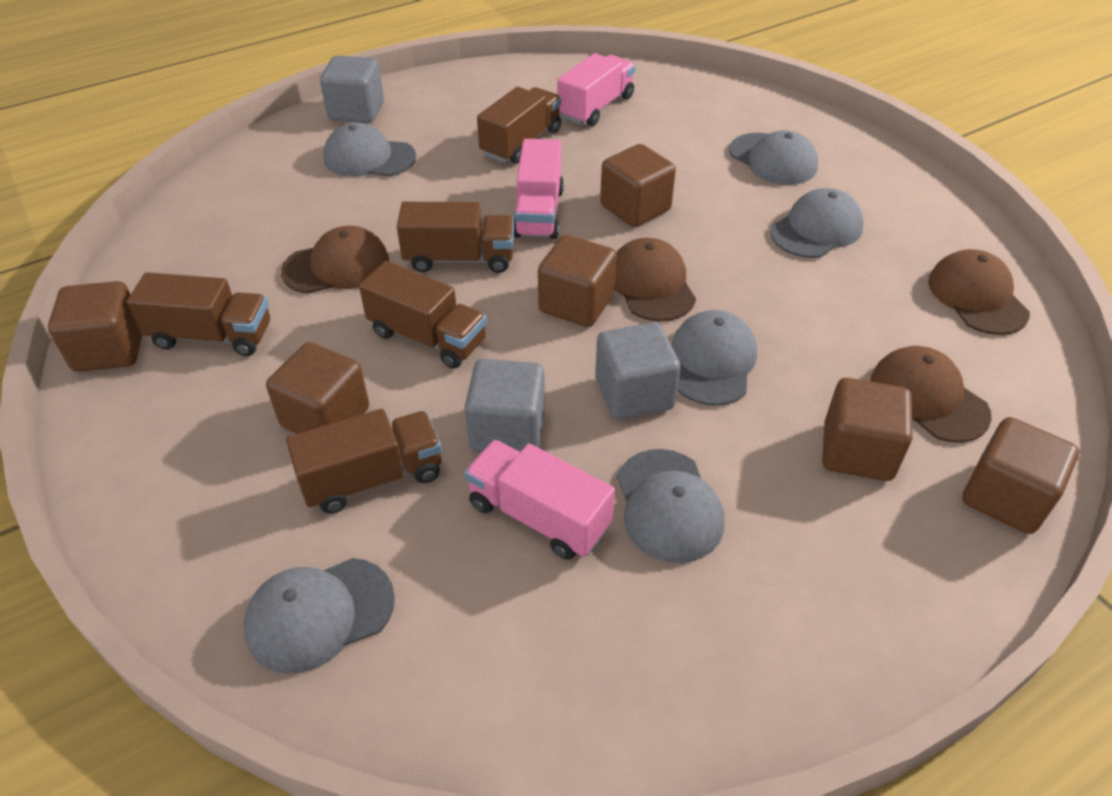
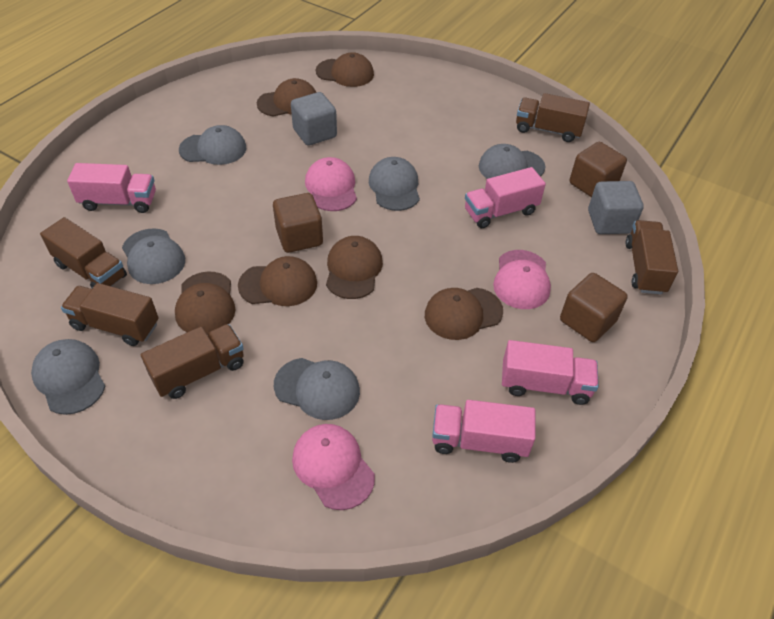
brown cap: [281,226,389,294] [615,238,696,321] [871,346,992,443] [928,249,1030,335] = 4 -> [175,272,236,335] [238,256,317,306] [257,78,317,117] [316,52,374,87] [326,236,383,299] [425,288,503,340] = 6
brown cube: [48,281,142,372] [266,342,369,434] [538,235,617,327] [600,144,676,227] [822,378,913,481] [962,417,1079,534] = 6 -> [273,193,323,253] [560,273,628,342] [570,142,627,197] = 3
grey cube: [320,55,384,123] [465,359,545,452] [595,322,680,420] = 3 -> [291,92,337,146] [588,181,643,234] = 2
pink cap: none = 0 -> [292,424,375,510] [305,157,357,211] [493,250,551,309] = 3
pink truck: [465,440,615,560] [514,139,564,239] [557,53,635,126] = 3 -> [67,163,156,213] [432,400,536,463] [465,167,546,228] [502,340,599,405] = 4

